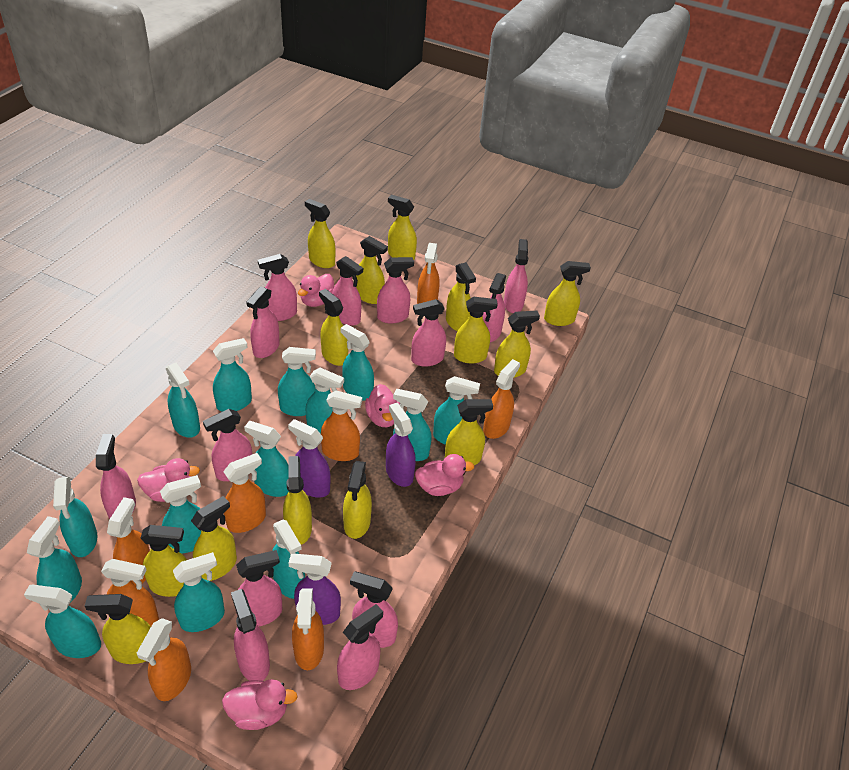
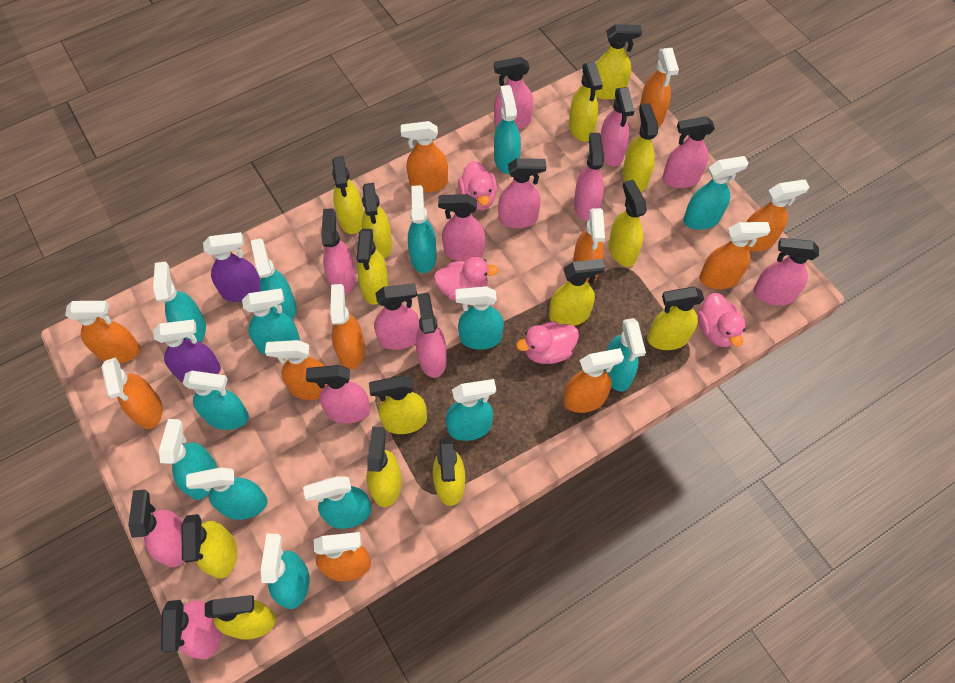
orange spray bottle: [101,559,159,626] [107,497,150,584] [137,618,191,701] [223,453,266,533] [292,589,324,670] [321,391,362,461] [417,243,440,304] [483,359,520,439] = 8 -> [65,301,141,363] [101,358,163,429] [265,340,327,400] [314,532,371,582] [330,284,365,370] [401,121,448,192] [563,348,624,413] [573,208,605,284] [639,48,679,127] [699,222,771,289] [746,179,809,252] = 11
pink duck: [137,458,200,502] [222,679,298,730] [298,274,334,307] [365,384,400,427] [415,454,474,496] = 5 -> [434,257,498,300] [458,161,497,210] [516,321,579,364] [697,293,745,347] = 4
purple spray bottle: [288,419,331,498] [289,553,341,625] [386,403,416,487] = 3 -> [153,319,221,382] [203,232,260,302] = 2

